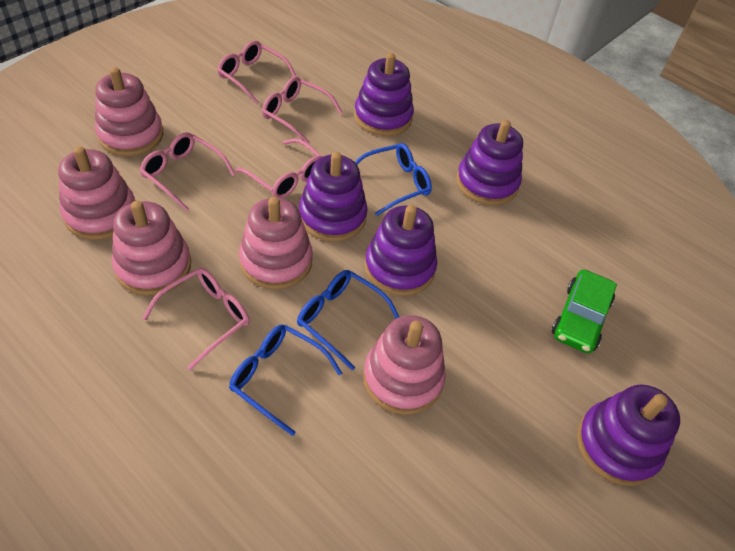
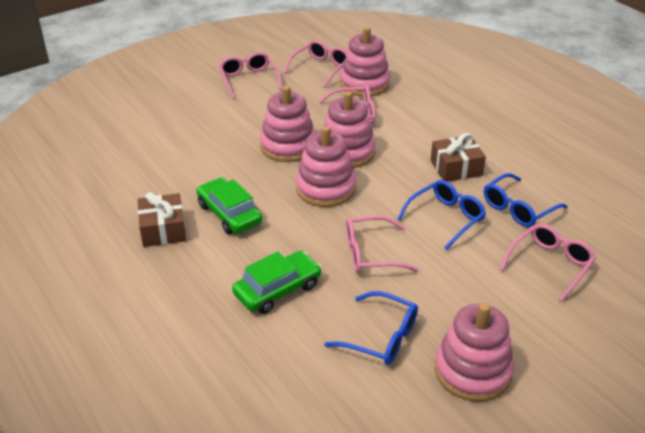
brown gift: none = 0 -> [138,192,186,247] [431,133,486,182] = 2
green car: [552,269,617,354] = 1 -> [196,177,262,234] [232,251,322,314] = 2
purple stacking toy: [299,152,368,242] [354,53,414,136] [364,205,437,296] [456,120,523,205] [577,384,680,486] = 5 -> none = 0

